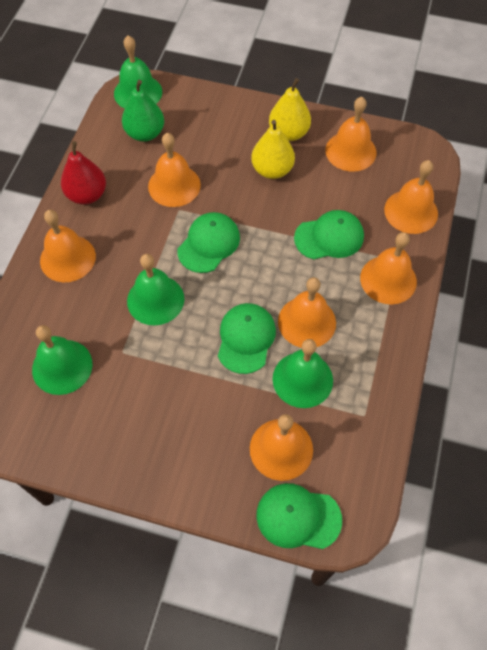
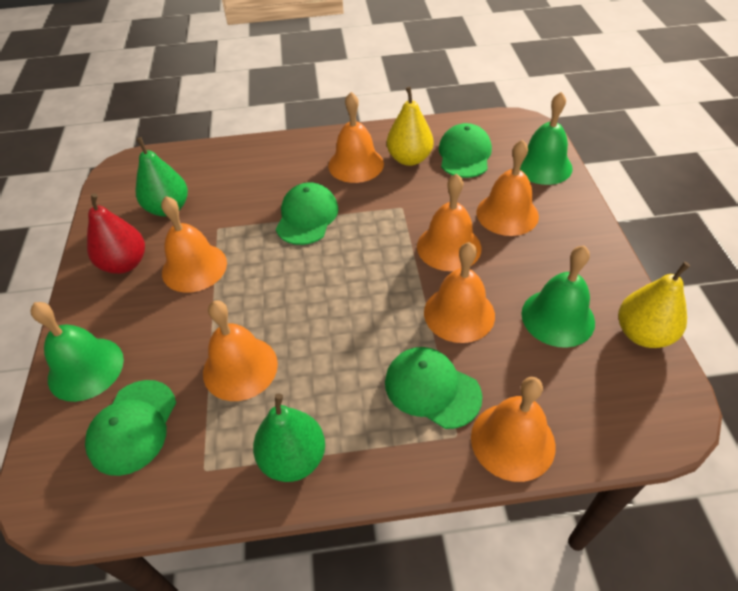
green bell: [32,325,93,395] [114,35,162,109] [127,254,184,325] [273,339,333,408] = 4 -> [30,302,124,402] [520,92,573,185] [521,246,595,348] = 3
green pear: [122,80,164,142] = 1 -> [136,137,188,216] [253,393,325,482] = 2

